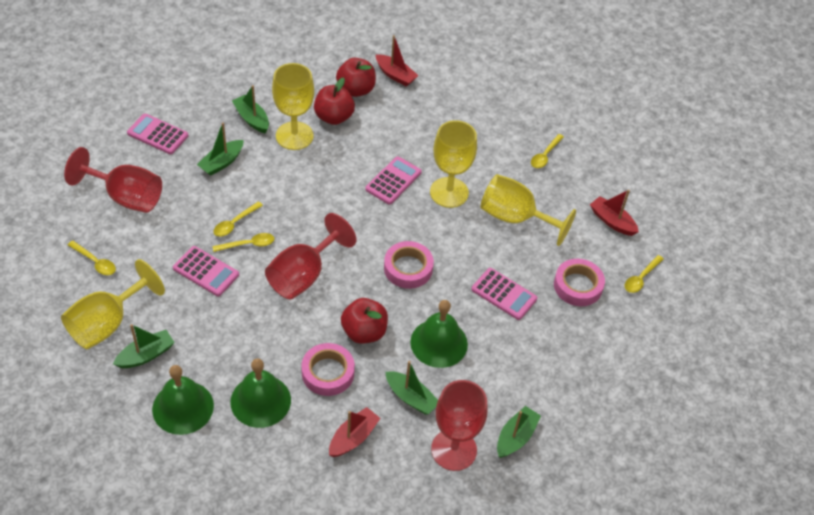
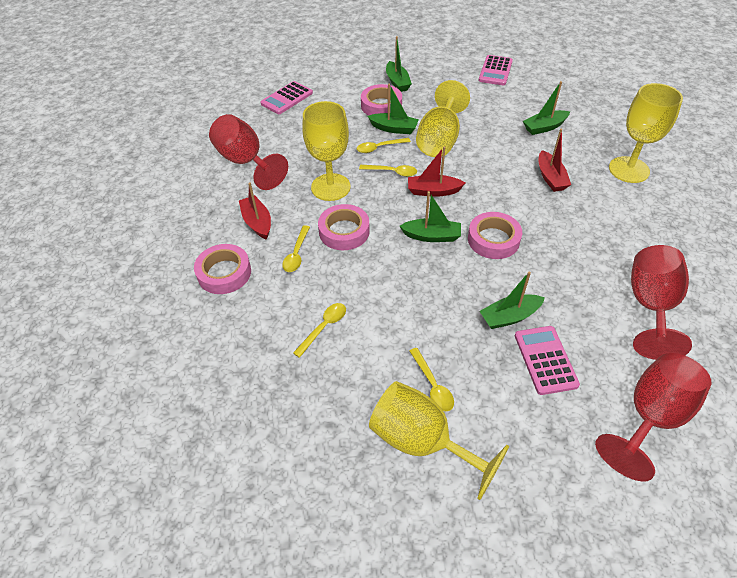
green bell: [152,365,214,435] [230,358,291,428] [410,300,468,368] = 3 -> none = 0
pink calculator: [127,114,188,154] [173,246,239,296] [365,156,422,205] [471,268,537,320] = 4 -> [261,81,313,114] [479,55,513,85] [515,326,580,395] = 3
pink tape: [301,343,355,396] [384,241,434,289] [554,259,605,306] = 3 -> [194,244,251,294] [318,204,370,250] [361,84,402,116] [468,212,522,259] = 4
red apple: [314,77,355,125] [336,58,376,97] [341,298,388,344] = 3 -> none = 0

